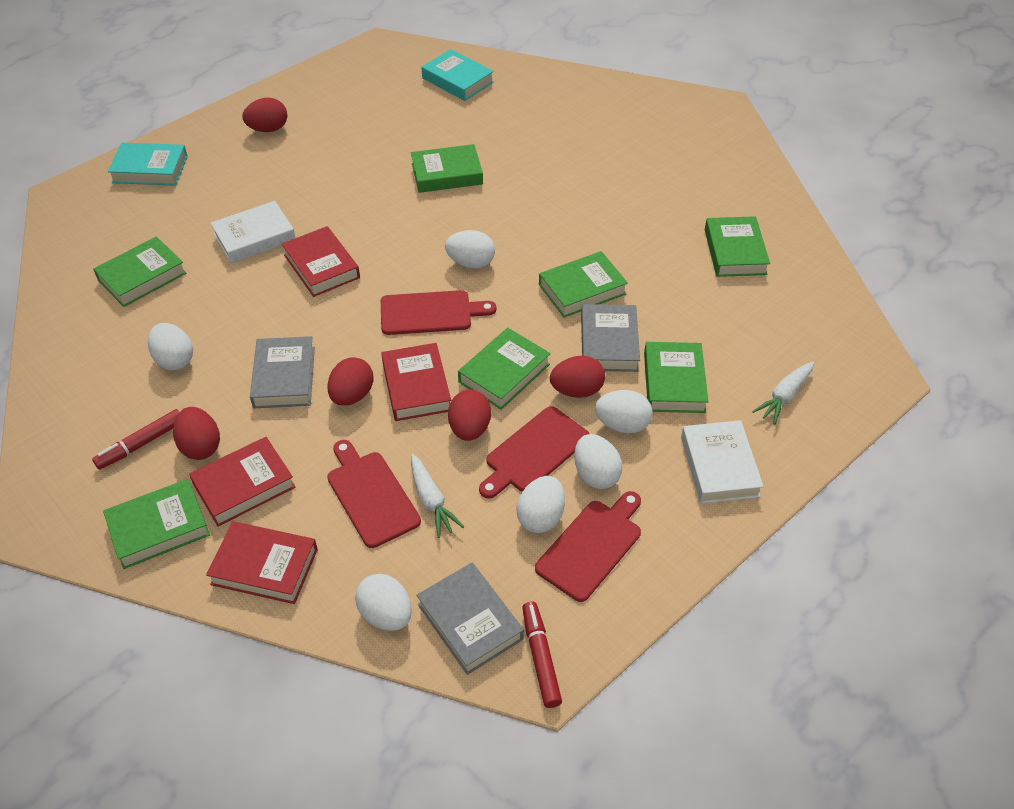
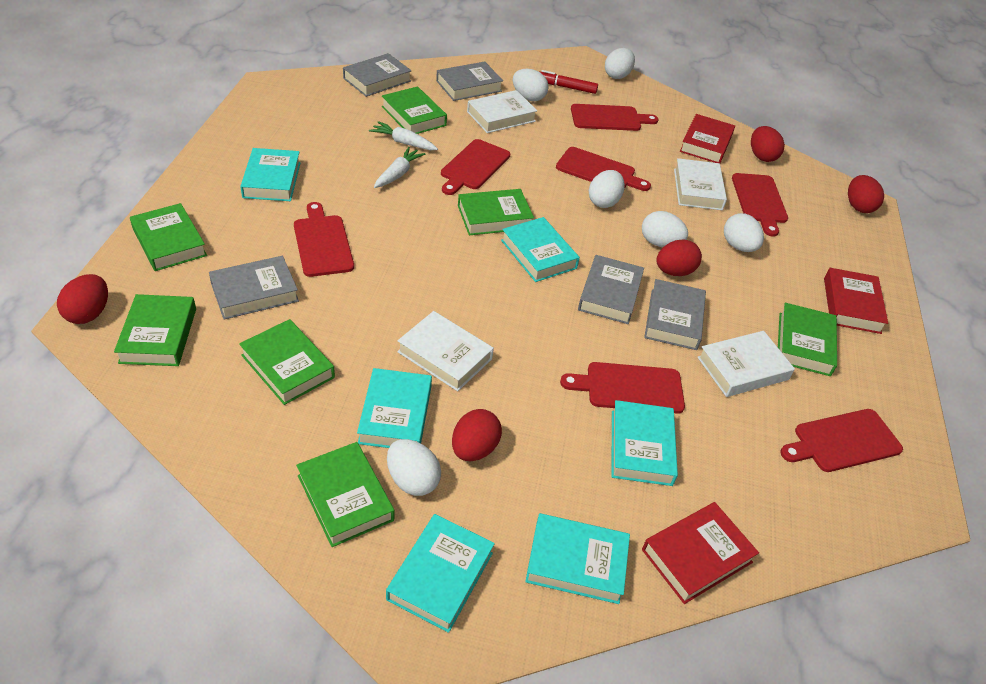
grey book: [250,336,315,408] [416,563,524,675] [581,304,640,372] = 3 -> [209,256,299,320] [343,53,412,97] [436,62,503,101] [578,255,644,324] [644,279,706,350] = 5
red book: [189,437,296,527] [206,521,318,604] [281,226,360,297] [381,343,451,421] = 4 -> [642,502,759,604] [680,114,735,163] [824,268,888,334] = 3
red cutting board: [327,440,421,548] [381,290,496,335] [479,406,589,498] [535,491,641,602] = 4 -> [294,202,354,277] [441,139,510,195] [556,147,651,191] [560,362,685,414] [571,104,658,131] [732,173,788,237] [780,409,903,472] = 7
red marker: [92,409,180,470] [522,602,562,708] = 2 -> [540,70,598,94] = 1
turquoise book: [108,143,188,186] [421,49,494,101] = 2 -> [240,148,301,201] [357,368,432,448] [386,514,495,633] [501,217,580,282] [525,513,630,604] [611,400,678,486] = 6
white book: [211,201,295,263] [681,420,764,504] = 2 -> [397,311,494,391] [467,90,537,133] [674,158,727,210] [697,331,795,397] = 4

